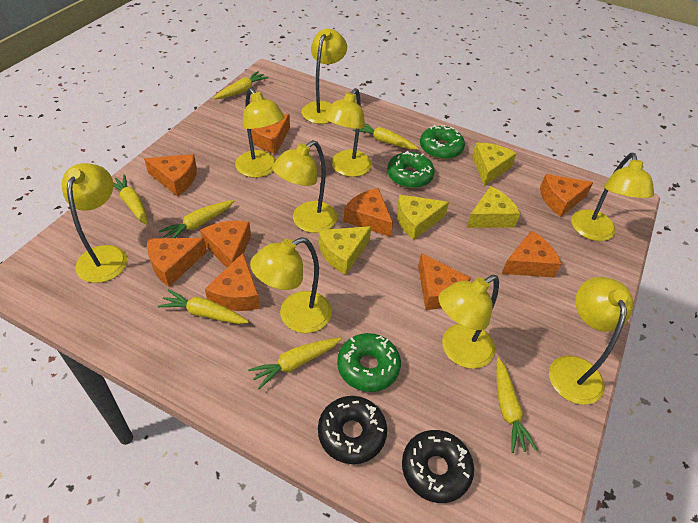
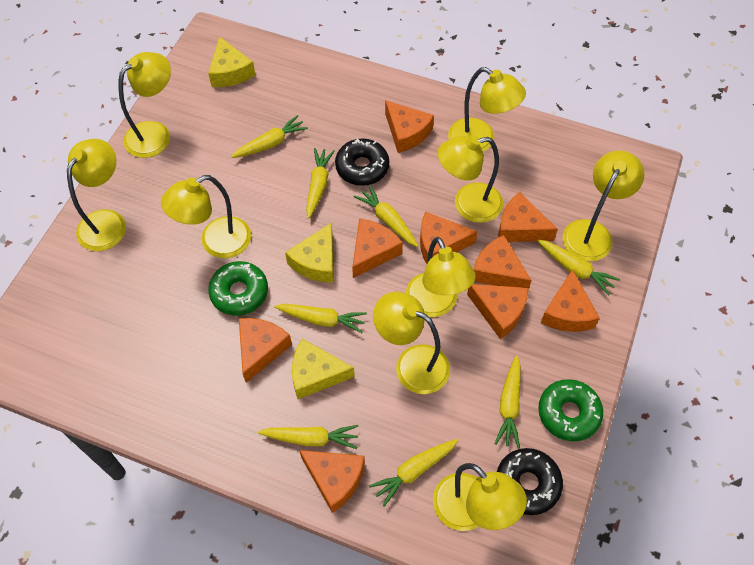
green donut: [337,333,401,392] [387,151,435,188] [420,125,465,160] = 3 -> [208,261,268,316] [538,379,603,441] = 2
yellow carrot: [113,174,148,225] [158,289,249,324] [159,200,234,238] [214,71,269,99] [248,338,341,389] [353,123,418,149] [496,358,538,453] = 7 -> [231,115,308,158] [258,425,358,449] [274,304,367,333] [306,148,335,218] [353,185,418,247] [369,439,459,507] [495,355,521,448] [537,239,620,296] = 8
yellow cheese: [319,226,371,275] [397,194,449,240] [467,186,520,228] [472,143,517,186] = 4 -> [208,36,255,87] [285,222,334,283] [292,339,355,399] = 3

